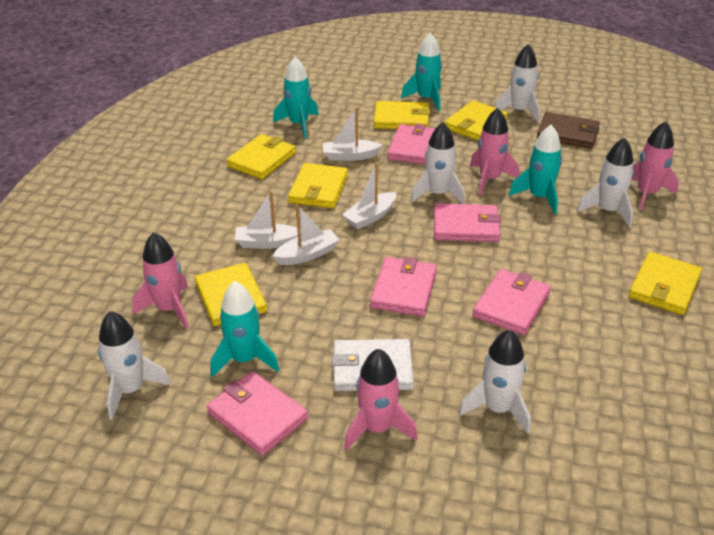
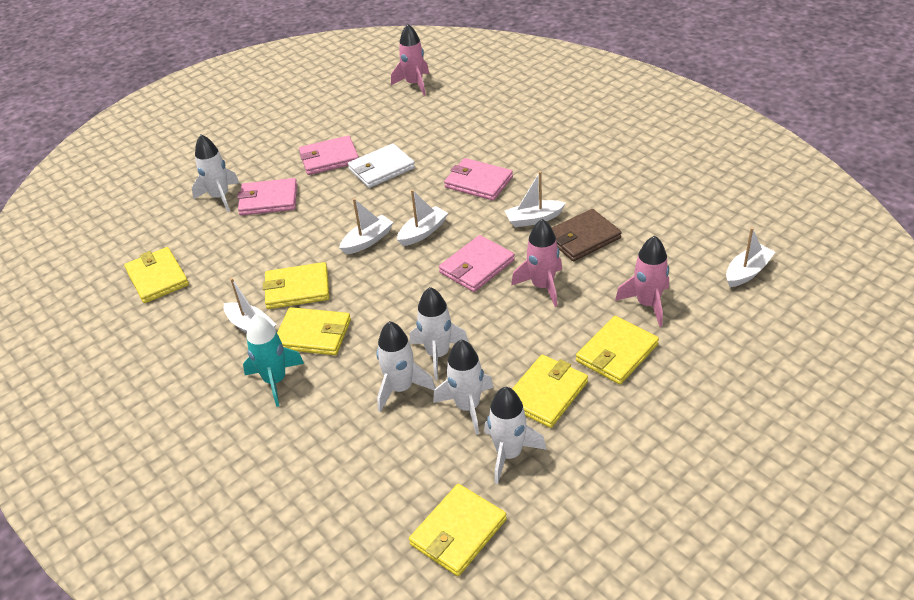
pink rocket: [132,232,189,329] [344,349,418,451] [470,108,519,195] [631,121,679,210] = 4 -> [391,24,429,96] [511,219,562,307] [615,235,669,327] = 3
pink wallet: [207,371,308,455] [370,257,437,316] [387,124,436,164] [434,203,501,242] [472,269,551,335] = 5 -> [237,178,297,216] [299,136,359,175] [439,235,515,292] [444,158,513,201] = 4
turquoise rocket: [210,281,279,377] [273,57,319,138] [401,33,442,111] [509,125,562,214] = 4 -> [243,315,304,407] = 1
white boat: [235,191,301,249] [273,204,339,265] [323,107,382,161] [342,163,396,229] = 4 -> [224,278,277,333] [339,198,393,254] [397,190,448,246] [505,171,566,227] [726,227,775,287] = 5

